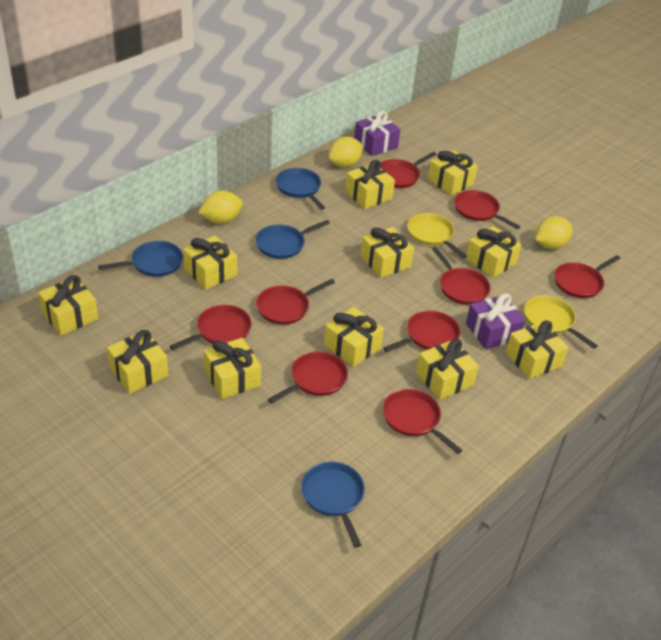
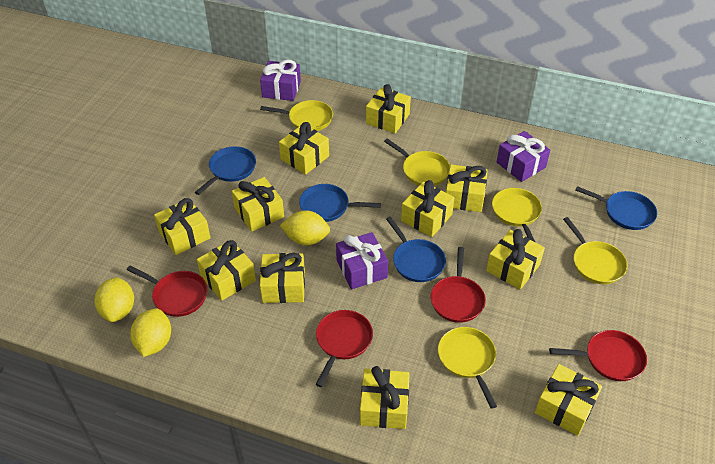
purple gift: [354,111,400,156] [466,293,525,349] = 2 -> [260,59,301,101] [336,232,388,289] [497,131,550,182] = 3
red pan: [170,305,252,350] [256,279,335,325] [268,351,348,404] [381,152,437,188] [383,310,461,352] [383,389,462,454] [432,247,491,305] [454,190,520,229] [554,255,620,298] = 9 -> [127,266,207,317] [316,310,373,387] [431,247,486,323] [549,330,647,381] = 4
yellow pan: [407,213,467,258] [524,295,598,349] = 2 -> [260,100,333,131] [384,138,450,186] [438,327,497,409] [492,188,542,243] [563,217,628,284] = 5

